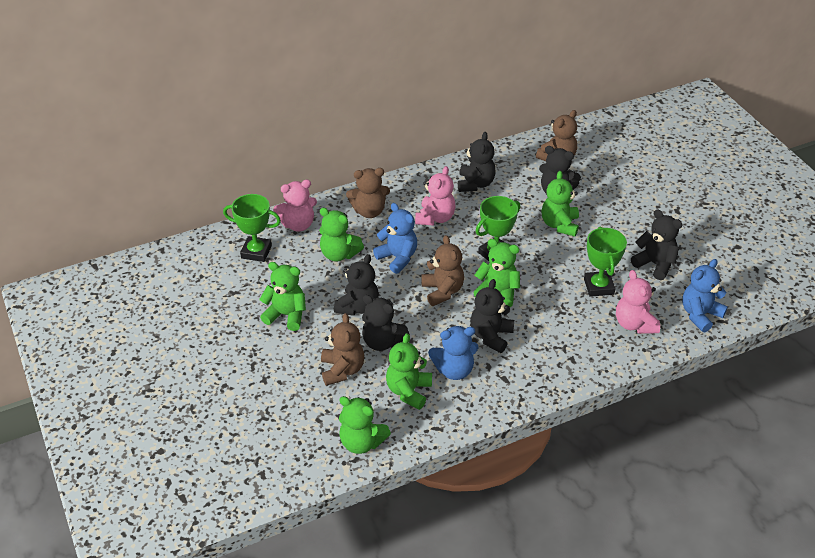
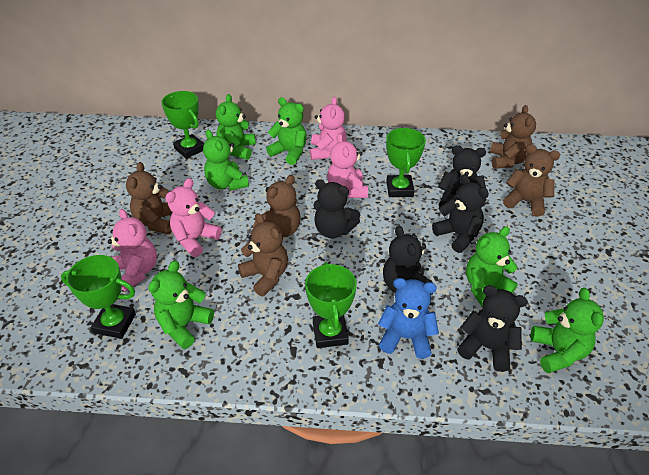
black teddy bear: [334,254,379,316] [362,295,410,351] [458,132,496,192] [470,279,514,353] [539,146,581,194] [631,210,682,280] = 6 -> [313,179,360,238] [383,226,433,295] [432,174,489,253] [438,145,486,207] [457,285,528,372] = 5
blue teddy bear: [373,203,417,274] [428,326,478,380] [682,259,728,332] = 3 -> [378,278,439,359] = 1
brown teddy bear: [321,313,364,386] [346,168,390,218] [421,235,464,306] [536,110,577,161] = 4 -> [126,162,173,234] [238,213,288,296] [253,175,300,237] [490,105,536,169] [503,144,560,217] = 5
green trophy: [223,194,281,262] [476,196,520,261] [584,227,627,297] = 3 -> [61,255,136,339] [161,91,204,159] [305,262,357,348] [386,128,426,197] = 4
pink teddy bear: [273,180,317,232] [415,166,456,226] [616,270,660,334] = 3 -> [108,209,157,291] [165,178,222,257] [310,97,347,160] [327,134,368,198] = 4

